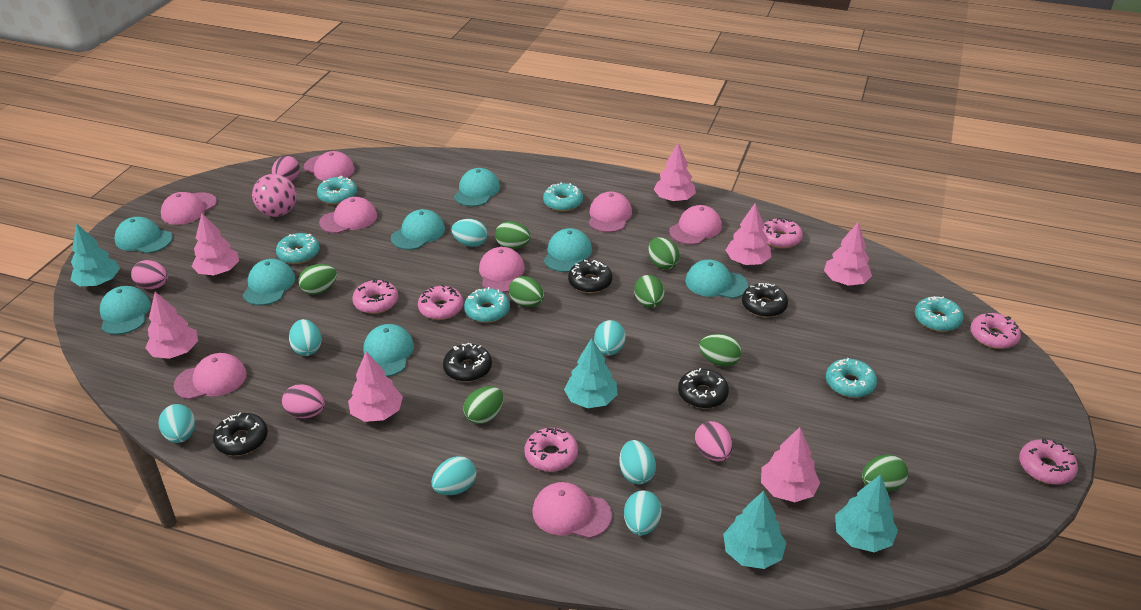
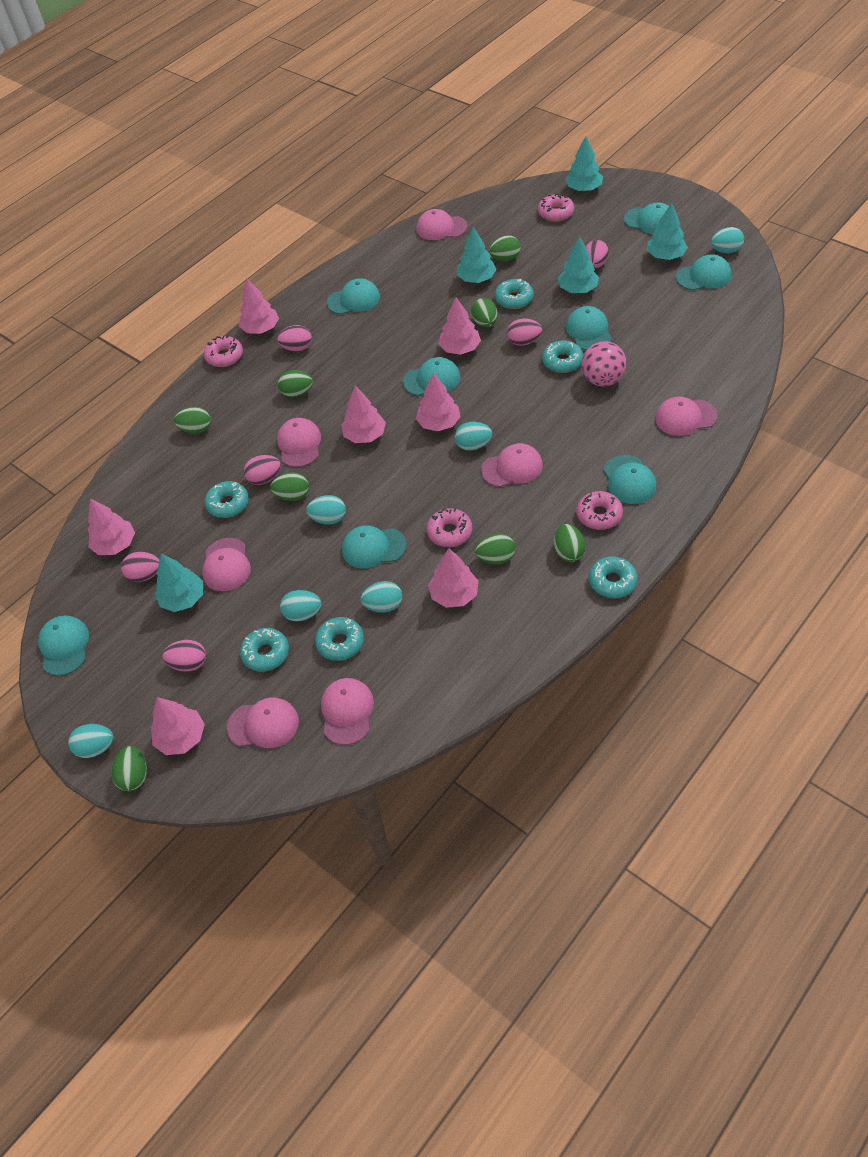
black donut: [213,412,268,456] [443,343,492,382] [568,260,612,293] [678,368,729,408] [742,283,788,317] = 5 -> none = 0
pink cap: [161,192,217,225] [174,353,246,400] [304,151,355,181] [319,197,377,234] [479,247,525,293] [532,482,612,539] [589,191,632,233] [669,205,722,245] = 8 -> [202,538,251,591] [227,697,299,748] [277,418,321,467] [321,678,374,745] [417,209,467,240] [481,443,543,487] [655,397,717,436] = 7
pink donut: [352,279,398,314] [418,285,464,320] [524,428,578,472] [763,218,803,249] [970,313,1021,349] [1019,438,1078,485] = 6 -> [204,335,243,367] [427,508,472,547] [538,194,574,222] [577,491,623,530] = 4
pink egg: [131,260,168,289] [272,156,300,181] [282,384,325,418] [695,421,733,462] = 4 -> [121,552,159,582] [162,640,206,672] [244,455,281,485] [277,325,312,351] [507,319,542,346] [586,240,609,268] = 6
turquoise egg: [159,404,195,443] [289,319,322,356] [431,456,476,495] [451,219,488,247] [594,320,626,355] [619,440,656,484] [624,490,662,536] = 7 -> [68,724,113,758] [280,590,322,621] [306,495,346,525] [361,581,402,613] [455,422,492,451] [711,227,744,253] = 6
turquoise tree: [71,223,120,286] [564,338,618,408] [723,491,786,569] [835,474,898,552] = 4 -> [155,553,203,612] [456,227,497,283] [558,237,599,293] [565,136,603,191] [647,203,688,260] = 5

